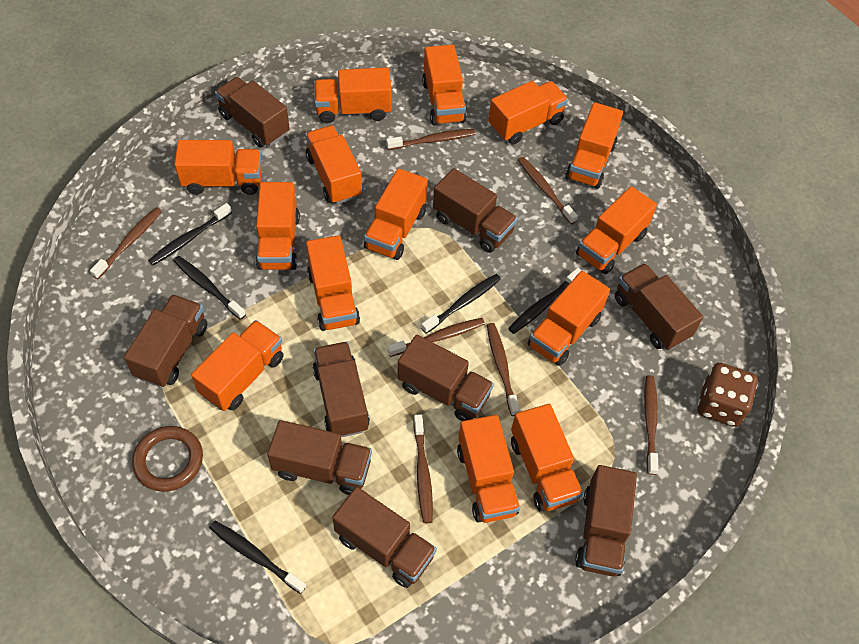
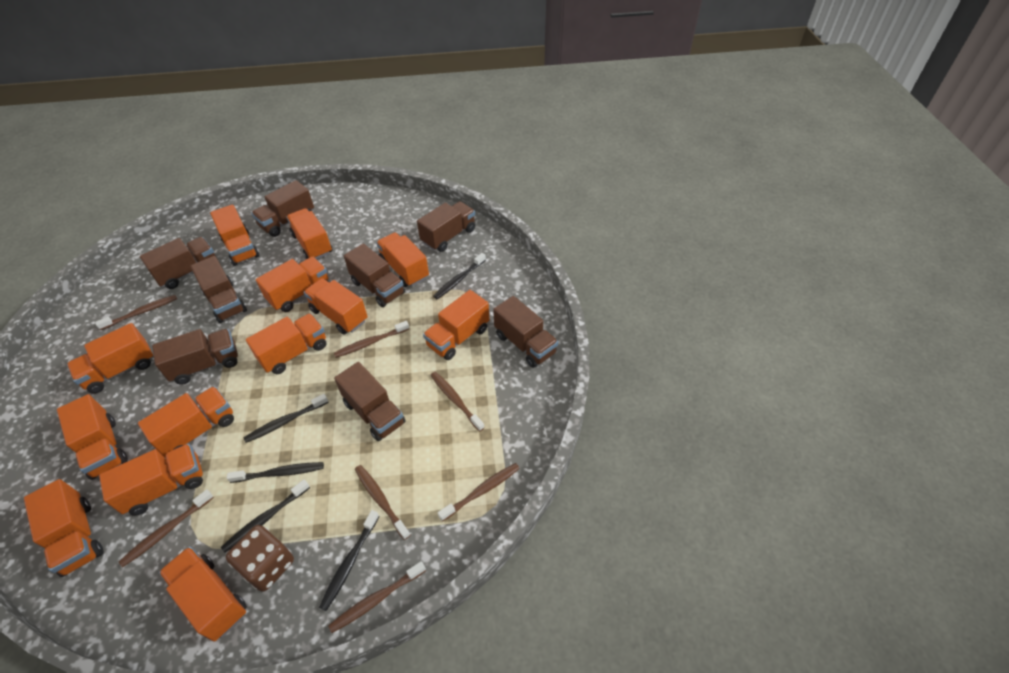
brown ring: [132,426,203,492] = 1 -> none = 0
brown truck: [124,294,208,388] [215,77,290,148] [267,420,372,495] [313,342,370,437] [332,487,437,588] [398,335,494,421] [433,168,518,253] [575,465,637,577] [615,263,703,350] = 9 -> [140,237,215,289] [152,329,238,385] [190,256,247,323] [251,180,314,237] [334,362,406,441] [344,244,405,307] [417,201,475,252] [493,296,558,368] = 8
orange truck: [174,140,262,195] [191,320,284,411] [256,182,300,270] [305,125,362,204] [306,235,360,331] [314,68,391,123] [364,168,428,260] [422,45,467,125] [457,415,520,523] [488,81,568,145] [511,404,583,512] [528,271,610,366] [565,102,623,189] [576,186,657,274] = 14 -> [24,479,104,577] [57,394,128,480] [67,323,154,394] [99,444,203,515] [138,386,234,457] [159,546,247,642] [210,204,260,266] [246,313,326,374] [256,257,329,312] [286,208,333,259] [304,278,368,335] [376,233,429,287] [423,290,490,360] = 13

